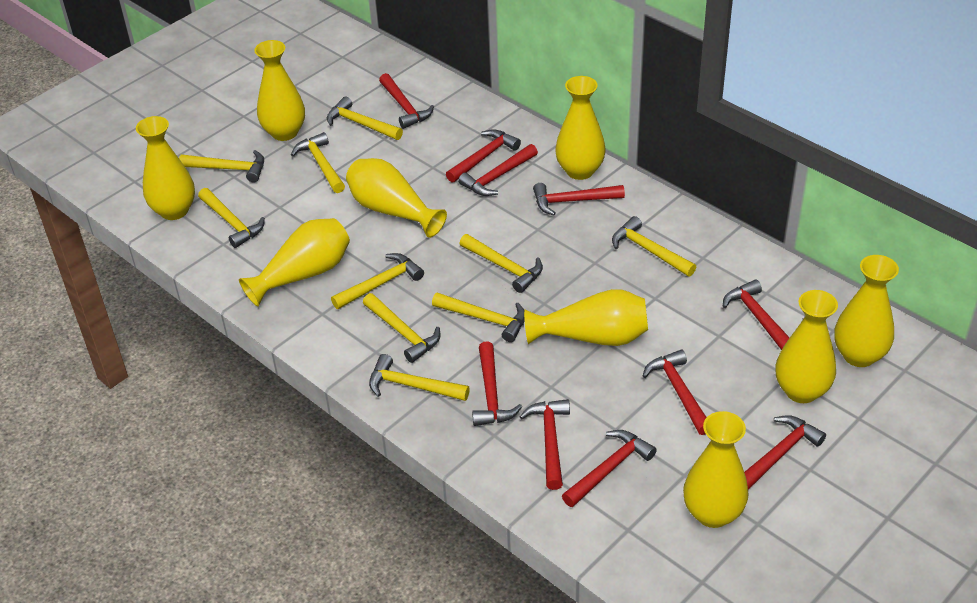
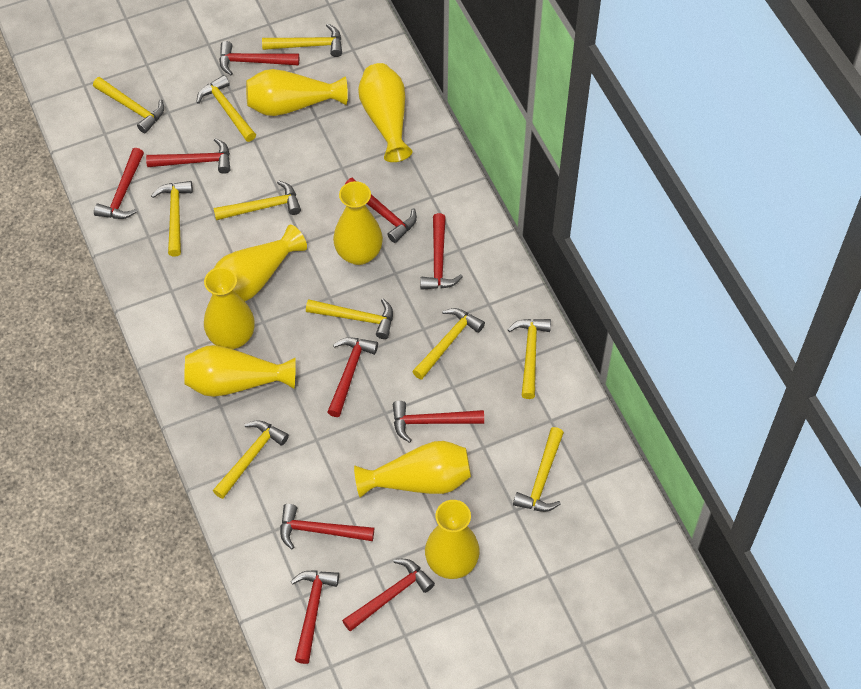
yellow vase: [136,116,195,220] [239,218,350,306] [254,40,305,141] [346,158,447,238] [524,289,648,346] [555,76,605,180] [683,411,748,528] [776,290,838,403] [834,255,899,367] = 9 -> [184,345,296,397] [204,267,255,349] [214,225,307,301] [246,69,348,116] [333,181,383,265] [354,441,471,498] [358,63,412,162] [425,500,480,579] = 8

